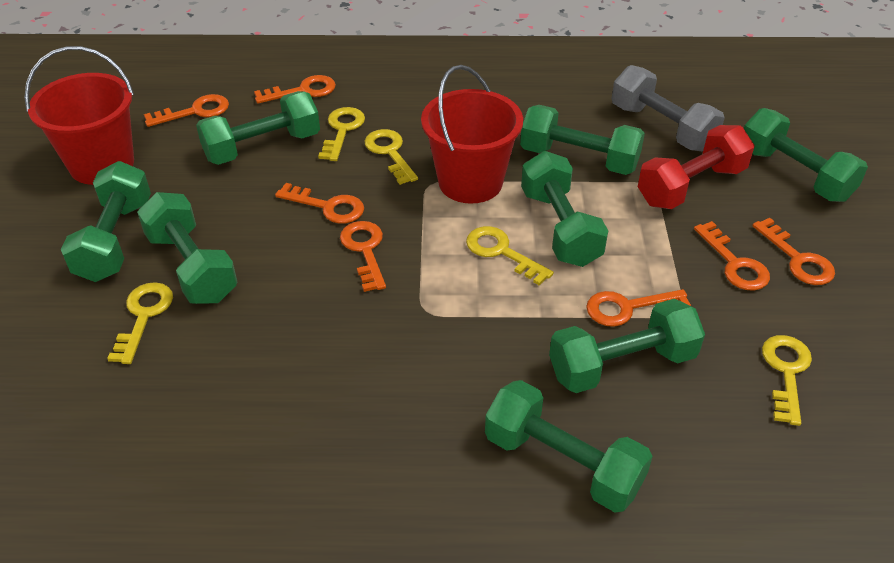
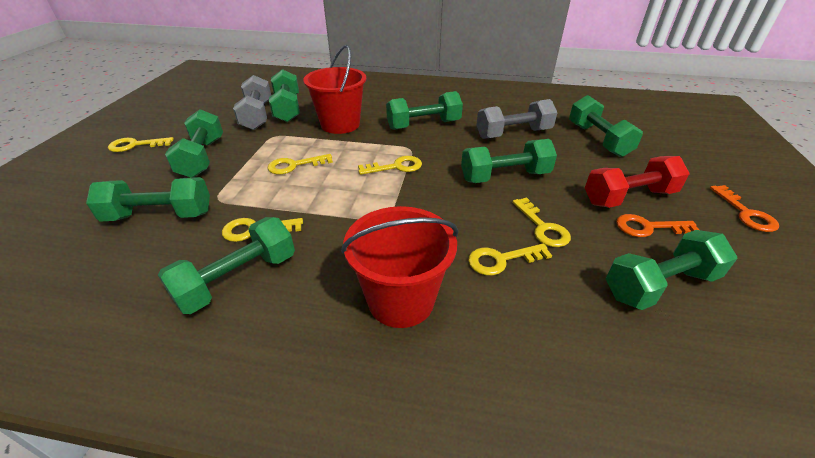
grey dumbbell: [612,65,725,151] = 1 -> [233,75,271,130] [476,99,557,139] = 2
orange key: [144,94,229,127] [254,75,336,104] [275,183,364,224] [340,221,386,292] [586,289,691,327] [694,221,770,290] [752,218,835,285] = 7 -> [616,214,699,237] [710,185,779,232] = 2
yellow key: [107,282,173,364] [318,107,365,161] [364,129,418,185] [466,226,554,285] [762,335,812,426] = 5 -> [108,137,174,152] [222,218,303,242] [268,154,333,174] [358,156,422,175] [468,243,552,276] [512,197,571,247] = 6

